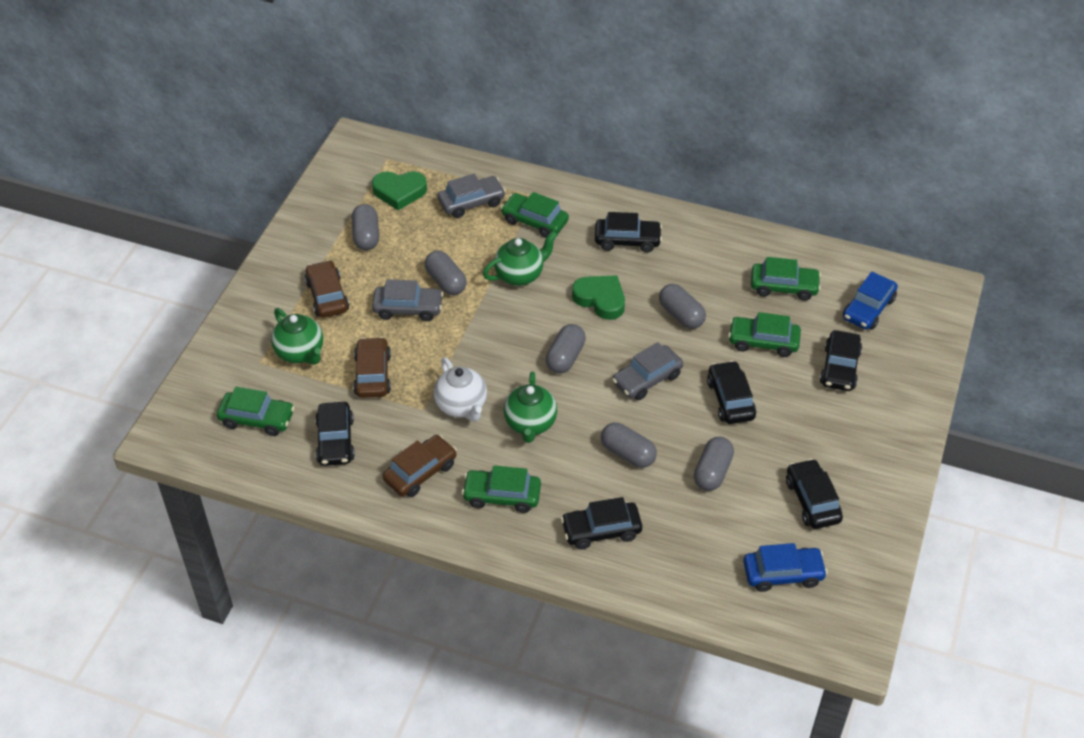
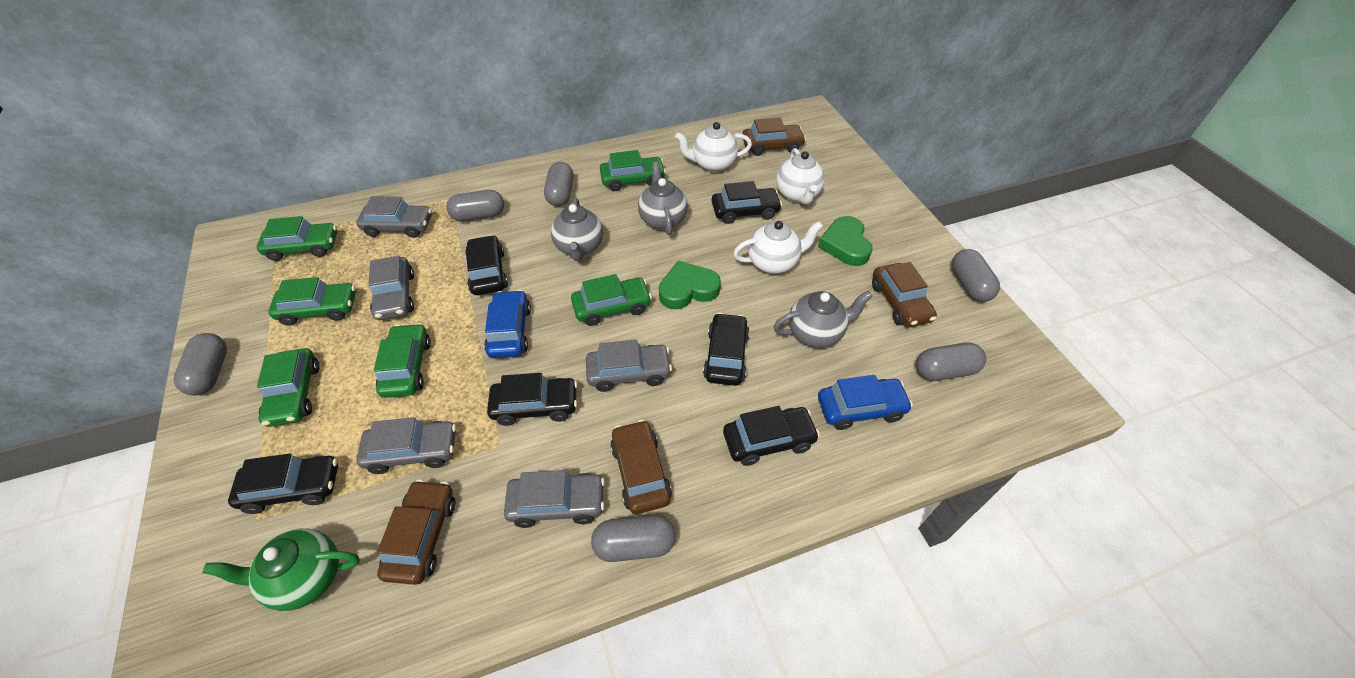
brown car: [305,260,349,318] [353,337,391,398] [383,435,457,497] = 3 -> [377,480,455,585] [610,420,672,514] [742,117,806,156] [872,262,937,327] = 4
green car: [217,387,295,436] [462,465,541,513] [501,192,569,238] [728,312,801,357] [751,257,821,301] = 5 -> [257,216,337,261] [257,348,319,427] [268,277,356,326] [374,323,431,398] [571,274,652,326] [600,150,666,191] = 6
green teapot: [271,308,323,365] [483,231,558,286] [504,372,557,443] = 3 -> [202,528,360,611] = 1
grey car: [372,279,444,321] [438,174,506,218] [612,342,683,400] = 3 -> [356,196,432,238] [356,417,456,474] [369,256,414,320] [504,470,605,528] [586,339,672,392] = 5
grey teapot: none = 0 -> [551,198,603,261] [638,161,688,235] [774,291,873,348] = 3
white teapot: [434,357,487,422] = 1 -> [675,122,752,172] [733,221,823,274] [776,148,825,204] = 3

